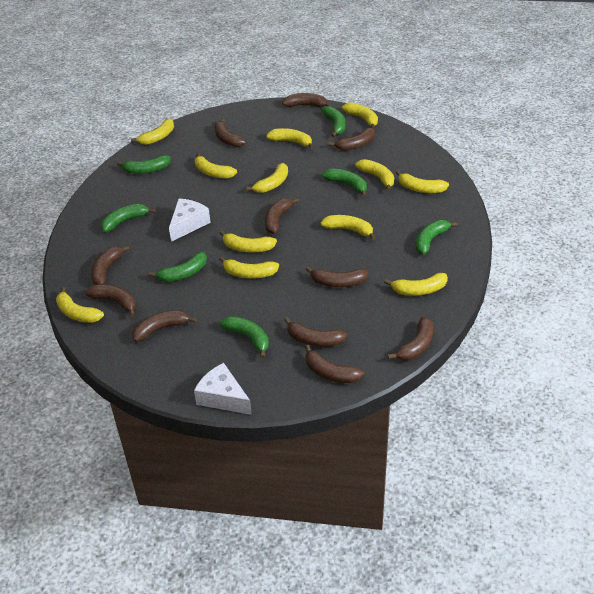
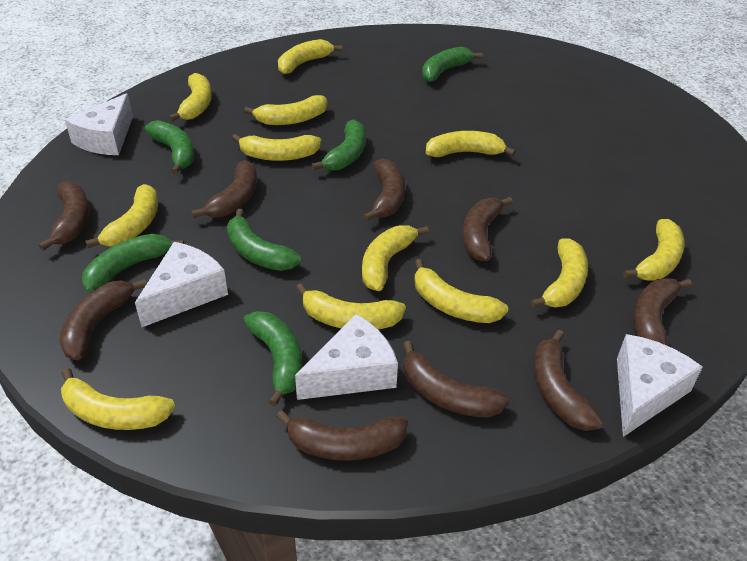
brown banana: [85,284,136,317] [91,245,130,285] [132,310,197,342] [214,118,246,147] [265,198,299,234] [282,93,331,107] [284,317,348,347] [305,267,368,287] [305,345,365,383] [329,127,375,151] [388,317,433,361] = 11 -> [39,181,89,251] [59,279,147,360] [191,160,257,218] [276,410,408,461] [363,158,405,221] [403,341,510,418] [463,197,513,261] [534,330,603,431] [633,278,692,346] = 9
green banana: [101,204,155,232] [117,155,171,174] [149,252,207,282] [220,316,269,358] [321,106,346,137] [322,169,367,197] [416,220,457,255] = 7 -> [82,234,184,293] [145,120,194,175] [227,209,301,271] [243,311,302,407] [311,119,366,171] [422,47,483,82] = 6
white cheese: [169,199,211,242] [194,363,252,415] = 2 -> [65,93,133,155] [135,242,228,327] [295,314,398,400] [617,334,703,437] = 4

